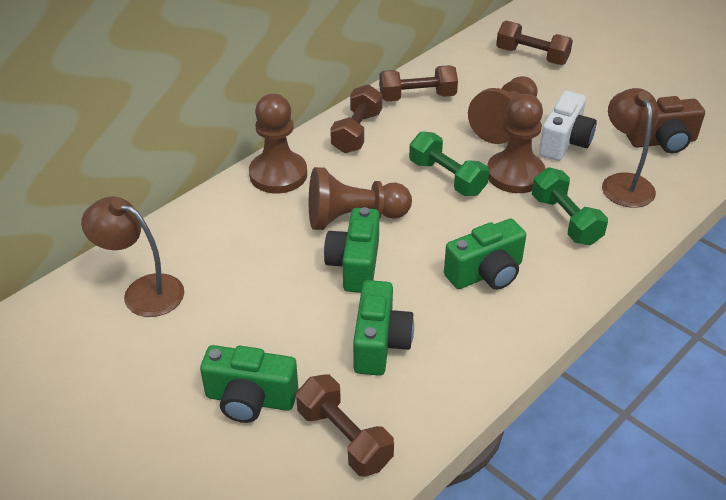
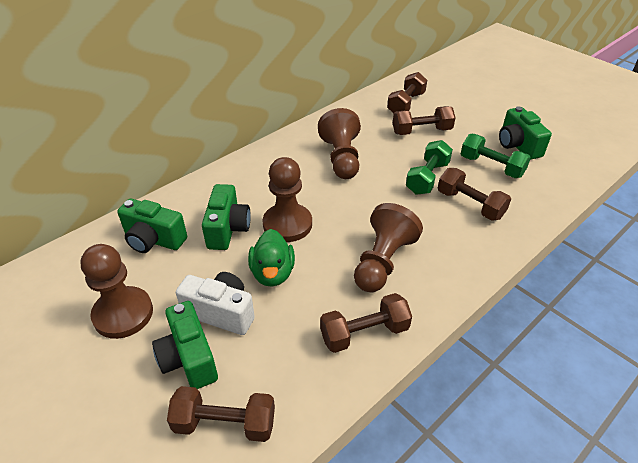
brown camera: [626,96,705,153] = 1 -> none = 0
brown dumbbell: [296,374,394,477] [330,84,382,153] [379,65,458,101] [496,21,573,65] = 4 -> [167,386,275,442] [320,293,412,353] [387,72,427,113] [393,106,455,135] [438,168,511,221] = 5
brown lamp: [81,196,184,317] [602,88,658,208] = 2 -> none = 0
green duck: none = 0 -> [248,229,295,287] = 1

